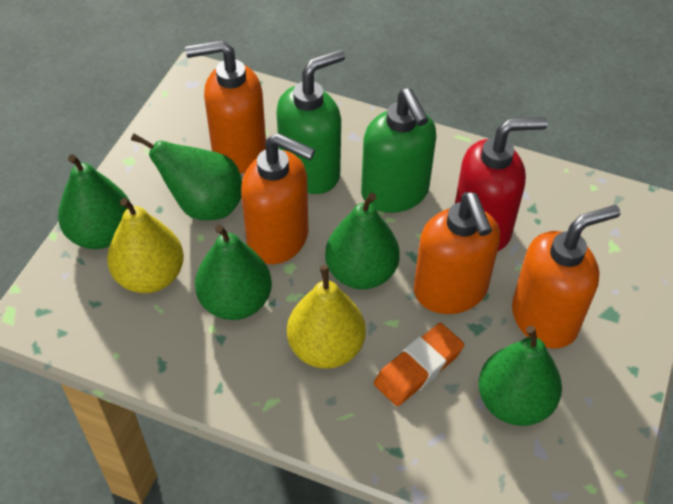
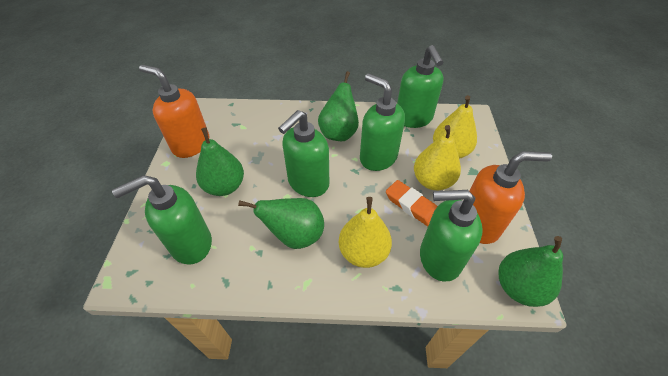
green pear: [58,154,130,249] [131,133,242,221] [195,225,272,320] [325,193,400,289] [478,326,562,426] = 5 -> [196,128,244,196] [238,198,324,249] [318,71,359,141] [499,236,563,307] = 4
green soap dispenser: [277,49,345,194] [361,88,436,213] = 2 -> [112,175,212,265] [278,110,329,197] [360,74,405,171] [397,45,443,128] [420,190,483,282] = 5
orange soap dispenser: [185,40,266,174] [241,133,315,264] [414,192,500,314] [512,205,620,348] = 4 -> [139,65,209,158] [470,151,552,244] = 2
red soap dispenser: [455,117,548,252] = 1 -> none = 0
yellow pear: [107,198,184,293] [287,265,366,369] = 2 -> [339,197,392,268] [414,125,461,190] [433,95,477,159] = 3

